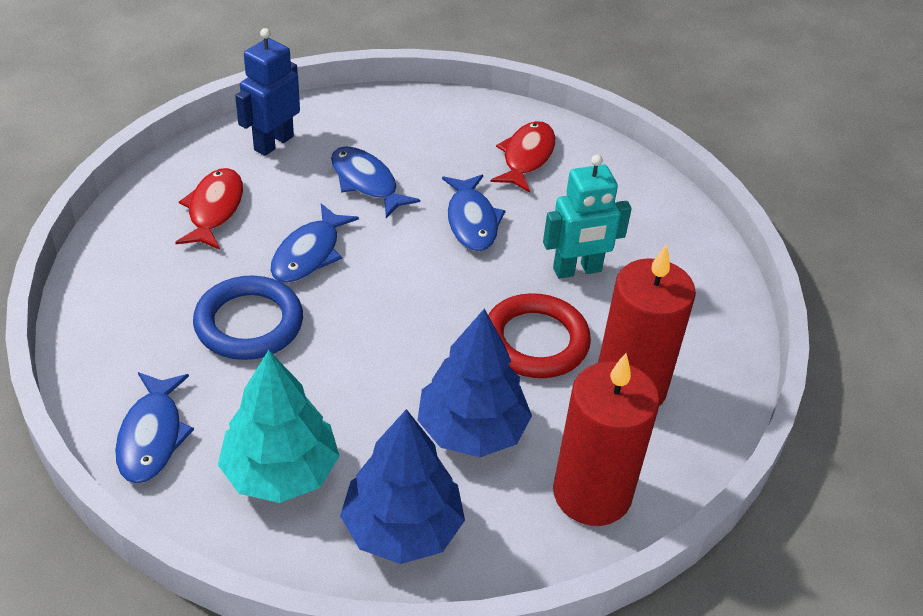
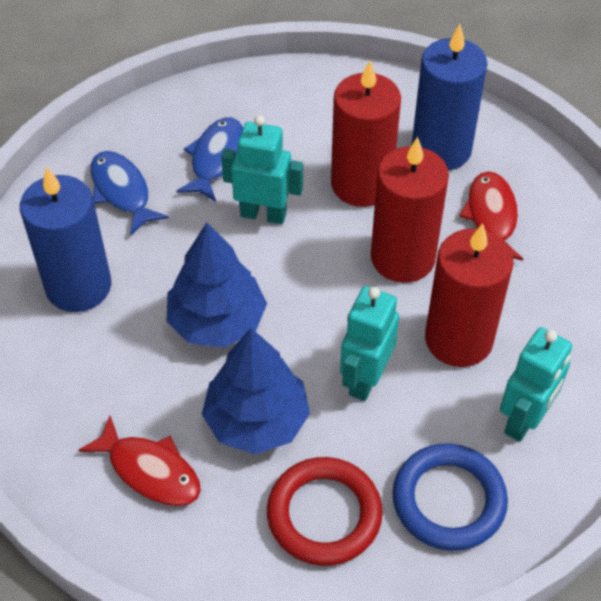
blue candle: none = 0 -> [20,167,111,312] [412,24,488,171] = 2
blue fish: [115,372,194,484] [270,203,359,283] [331,146,420,218] [442,175,506,252] = 4 -> [90,151,169,236] [176,118,243,202] = 2
blue robot: [235,28,300,156] = 1 -> none = 0
red candle: [553,353,660,526] [598,244,696,406] = 2 -> [331,60,401,207] [371,137,449,283] [425,223,513,367] = 3
turquoise robot: [543,154,632,279] = 1 -> [221,115,303,224] [340,286,399,401] [500,327,572,442] = 3
turquoise tree: [218,350,340,503] = 1 -> none = 0

